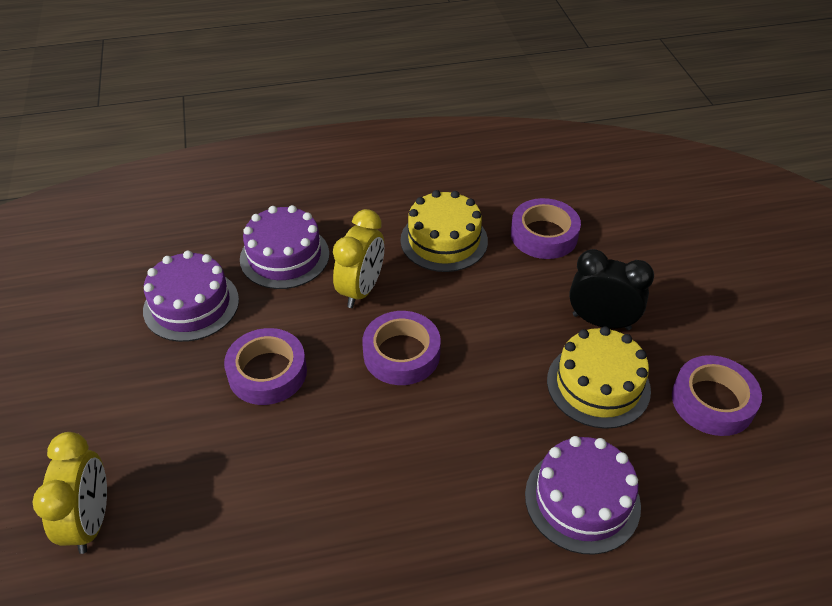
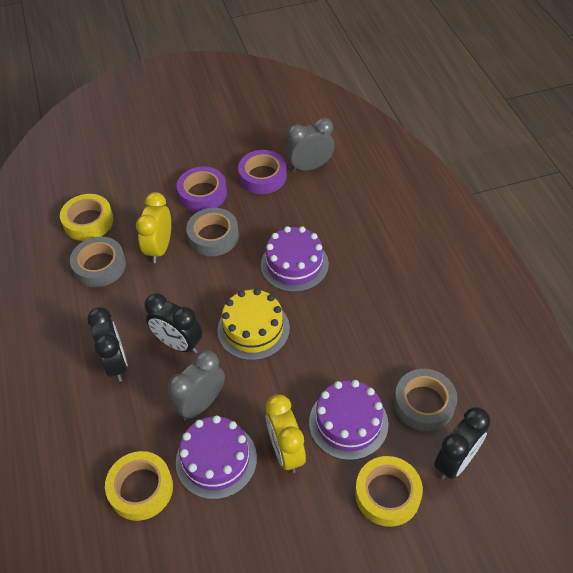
black clock: [569,249,654,330] = 1 -> [87,307,128,382] [144,293,202,354] [434,407,490,480] = 3
grey clock: none = 0 -> [168,350,225,421] [286,117,334,172] = 2
grey tape: none = 0 -> [70,237,126,287] [186,208,239,256] [394,369,457,431] = 3
purple tape: [224,328,307,405] [362,311,441,385] [511,198,581,259] [672,355,762,436] = 4 -> [177,167,227,212] [238,150,287,194] = 2
yellow cake: [400,190,488,272] [547,326,651,429] = 2 -> [217,289,290,360] = 1
yellow tape: none = 0 -> [60,194,114,241] [105,451,173,521] [355,456,423,527] = 3

